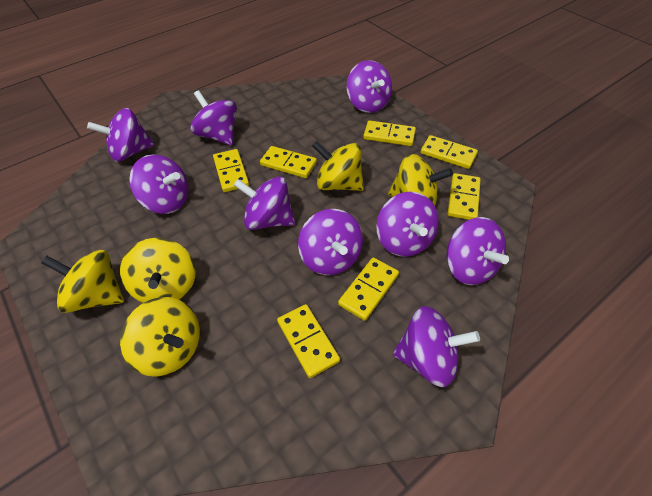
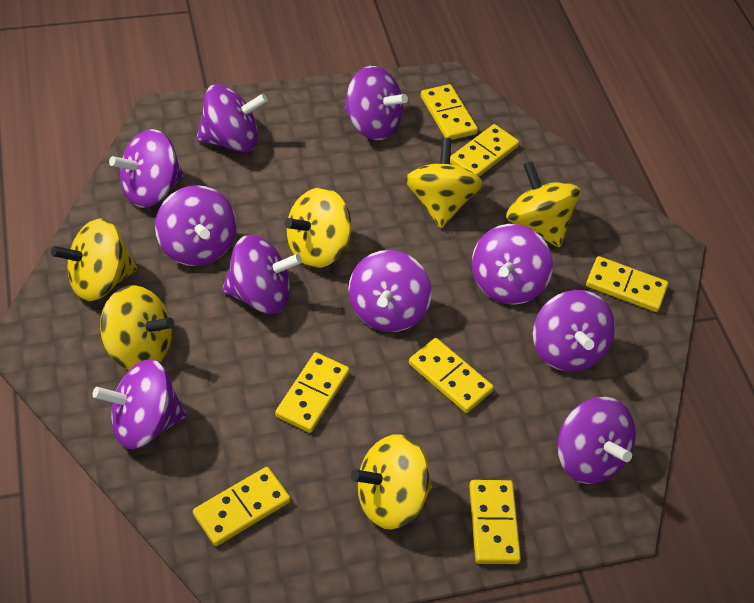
purple spinning top: [87,108,155,162] [129,154,189,214] [190,90,237,145] [234,176,295,230] [298,209,363,275] [346,60,392,113] [376,191,439,257] [393,306,480,387] [447,217,509,285] = 9 -> [93,359,187,449] [109,129,184,208] [155,185,237,266] [196,84,268,153] [222,235,302,314] [345,66,408,140] [348,250,432,332] [472,224,553,305] [533,290,615,371] [557,397,636,484] = 10
yellow spinning top: [41,250,124,313] [120,238,196,303] [120,297,200,377] [312,141,364,191] [388,154,453,206] = 5 -> [51,218,137,301] [100,285,174,370] [284,187,352,268] [351,435,432,529] [405,138,483,228] [506,161,580,247] = 6

